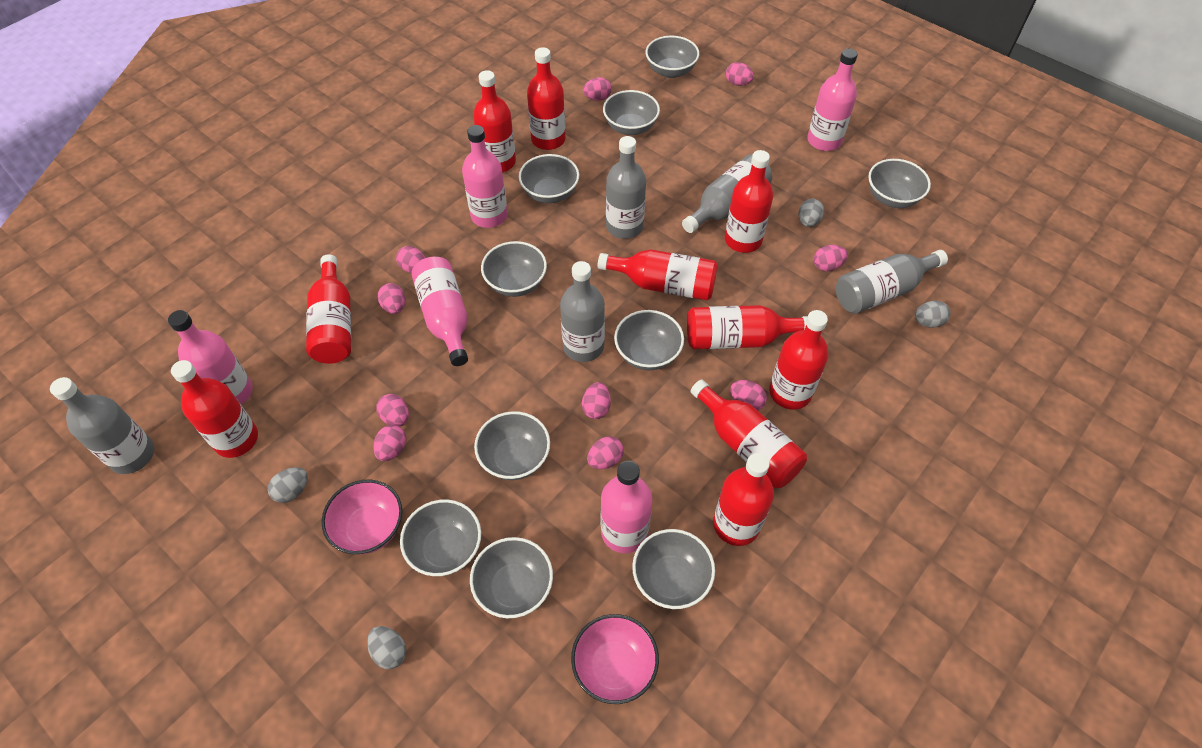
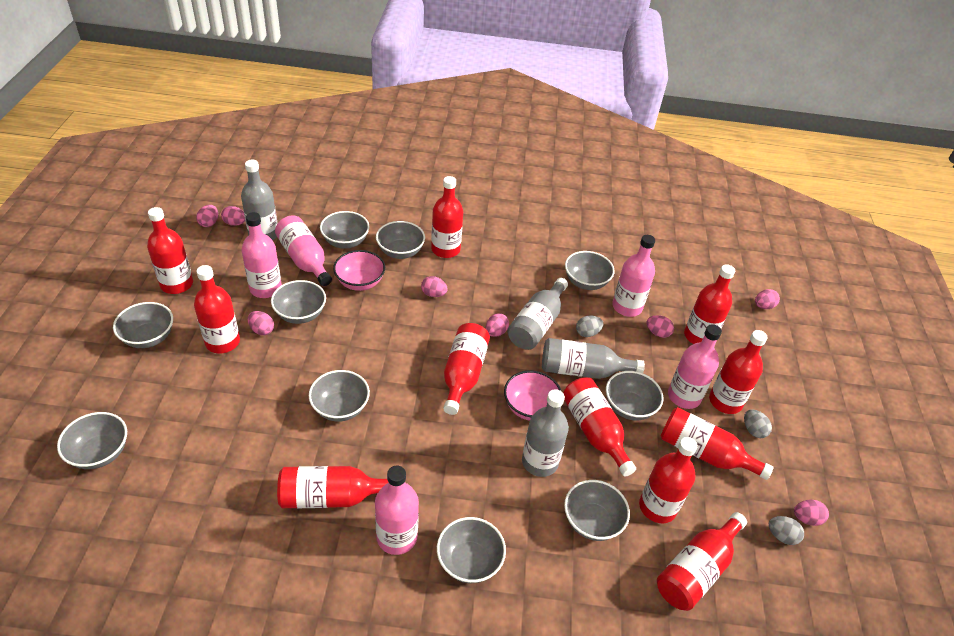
grey bottle: [50,377,155,474] [560,261,605,362] [606,136,646,239] [682,154,772,233] [836,250,948,314] = 5 -> [241,160,278,240] [507,278,568,350] [522,389,569,477] [542,338,645,379] = 4
grey egg: [268,467,308,503] [367,626,406,669] [799,199,824,227] [915,300,951,328] = 4 -> [576,315,604,337] [744,409,772,438] [769,516,804,545] = 3
pink egg: [373,425,406,461] [376,394,409,427] [378,283,405,314] [396,246,425,273] [582,382,611,419] [583,77,612,101] [587,436,624,469] [726,62,754,86] [730,380,767,411] [814,245,848,271] = 10 -> [196,205,218,227] [221,206,245,226] [248,311,274,335] [421,276,448,297] [485,313,509,337] [646,315,674,338] [755,289,780,309] [794,500,829,526] = 8
red bottle: [171,360,258,458] [306,254,351,364] [473,70,516,173] [527,47,566,150] [598,250,718,301] [687,305,808,349] [690,380,807,488] [713,453,774,546] [725,150,773,253] [769,310,829,410] = 10 -> [147,207,193,294] [194,265,240,353] [277,466,389,508] [431,176,463,258] [443,323,490,415] [563,377,636,477] [639,437,698,523] [657,512,747,611] [660,407,773,480] [684,264,735,344] [709,330,768,414] = 11

